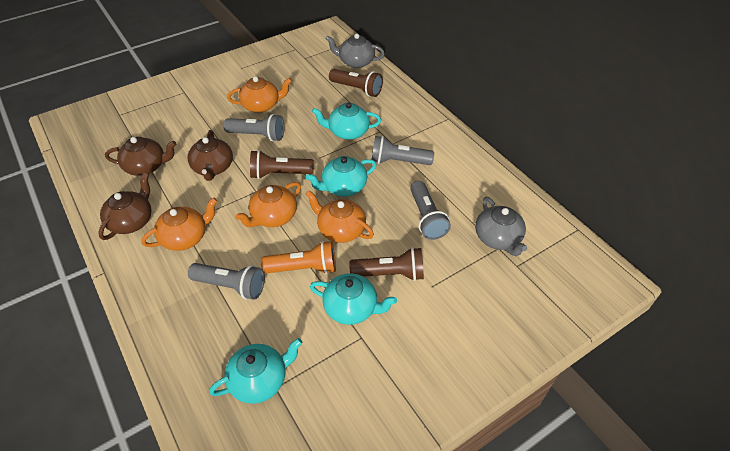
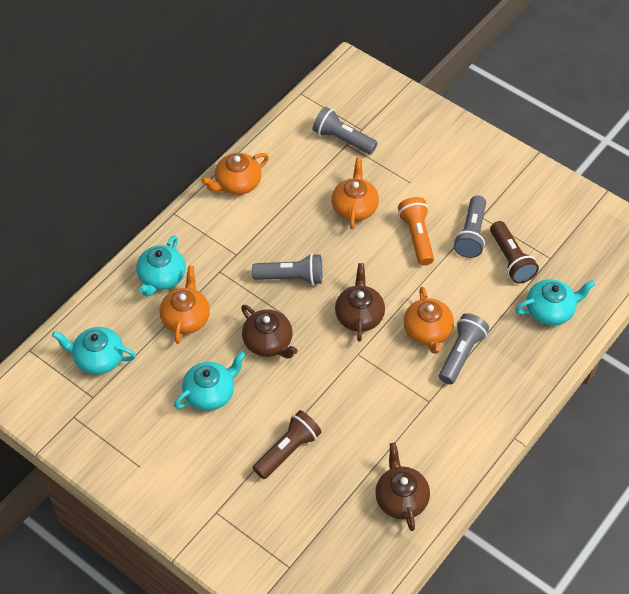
brown flashlight: [250,150,314,179] [329,69,383,97] [349,247,424,281] = 3 -> [253,410,322,479] [490,221,539,284] = 2
grey teapot: [326,34,385,68] [475,197,527,256] = 2 -> none = 0

